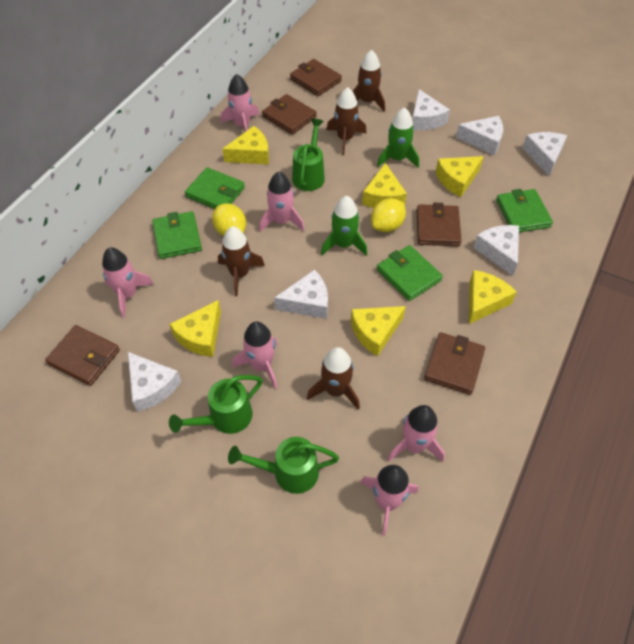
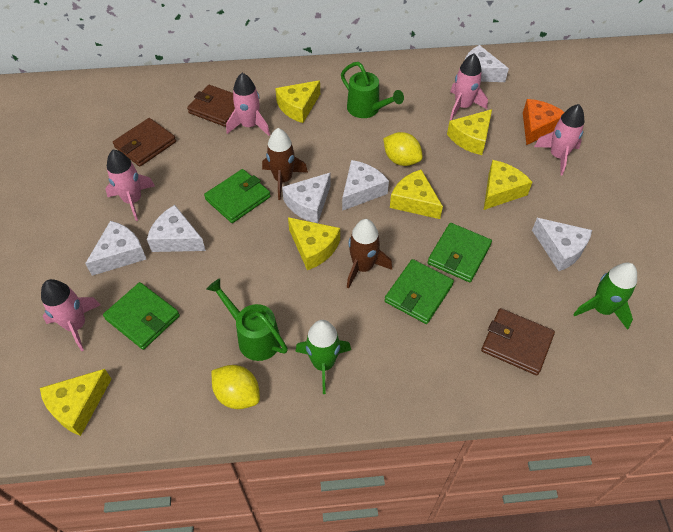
brown rocket: [218,226,265,296] [307,347,360,410] [327,87,367,155] [353,50,385,112] = 4 -> [262,128,308,200] [347,219,392,289] = 2
brown wallet: [45,325,120,386] [262,94,317,135] [290,59,342,96] [417,203,462,246] [424,332,485,395] = 5 -> [113,118,176,167] [187,85,235,127] [481,308,555,375] = 3
green watering can: [169,375,263,434] [228,437,339,494] [292,119,325,191] = 3 -> [206,278,288,361] [341,62,404,118] = 2
orange cheese: none = 0 -> [523,99,565,145] = 1
pink rocket: [102,247,154,318] [221,74,259,132] [232,321,278,389] [259,171,305,232] [360,465,418,536] [387,405,445,462] = 6 -> [41,279,100,351] [105,150,155,221] [226,73,270,136] [450,53,488,120] [534,104,584,176] = 5

